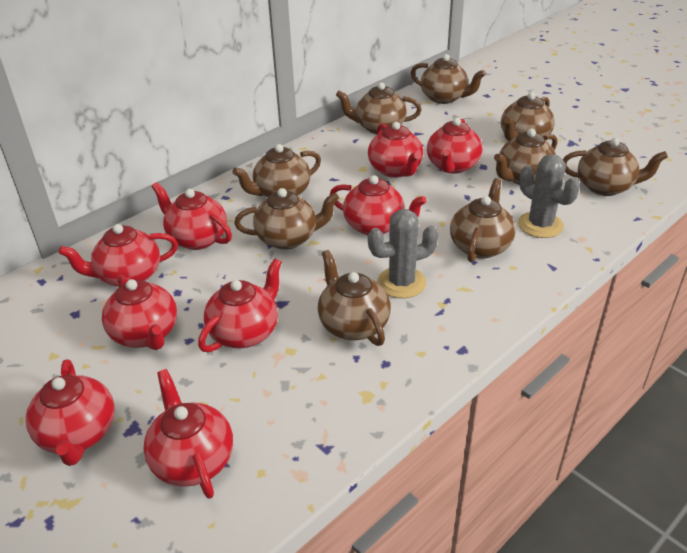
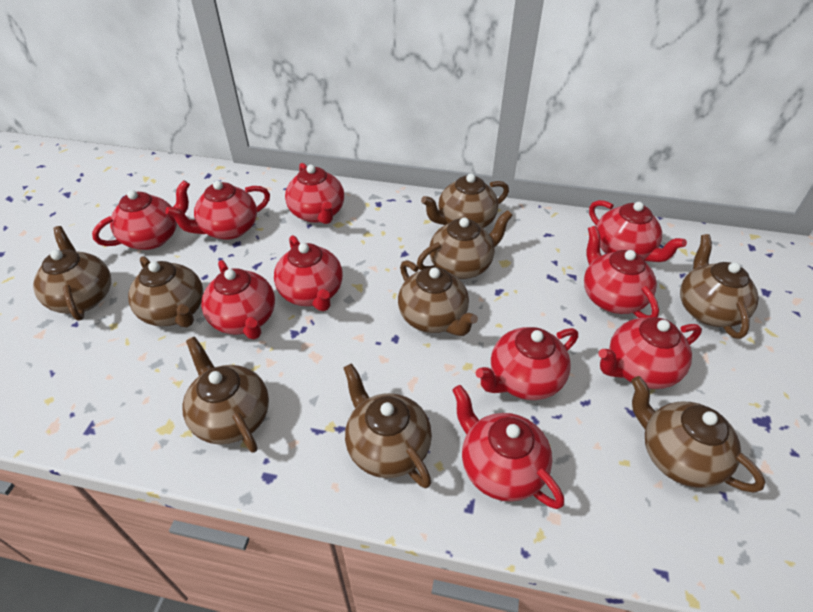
grey cactus: [368,209,438,298] [518,154,580,238] = 2 -> none = 0
red teapot: [26,359,115,466] [59,224,178,287] [102,274,177,350] [143,369,233,499] [152,182,232,250] [198,258,282,353] [330,175,427,235] [368,122,423,178] [427,118,483,174] = 9 -> [92,180,190,250] [165,180,270,240] [201,260,275,339] [274,235,343,311] [285,163,344,224] [452,385,564,509] [476,327,578,400] [584,226,659,318] [589,200,687,262] [599,317,702,389] = 10

